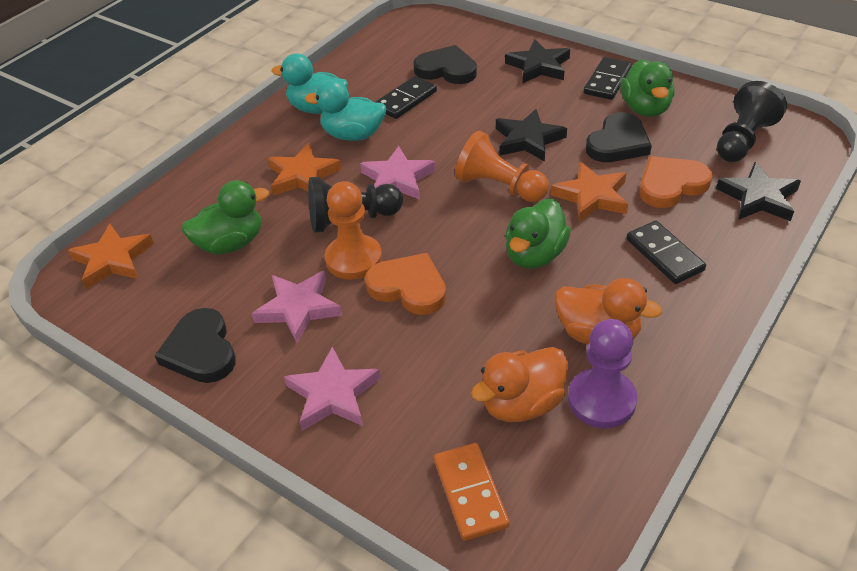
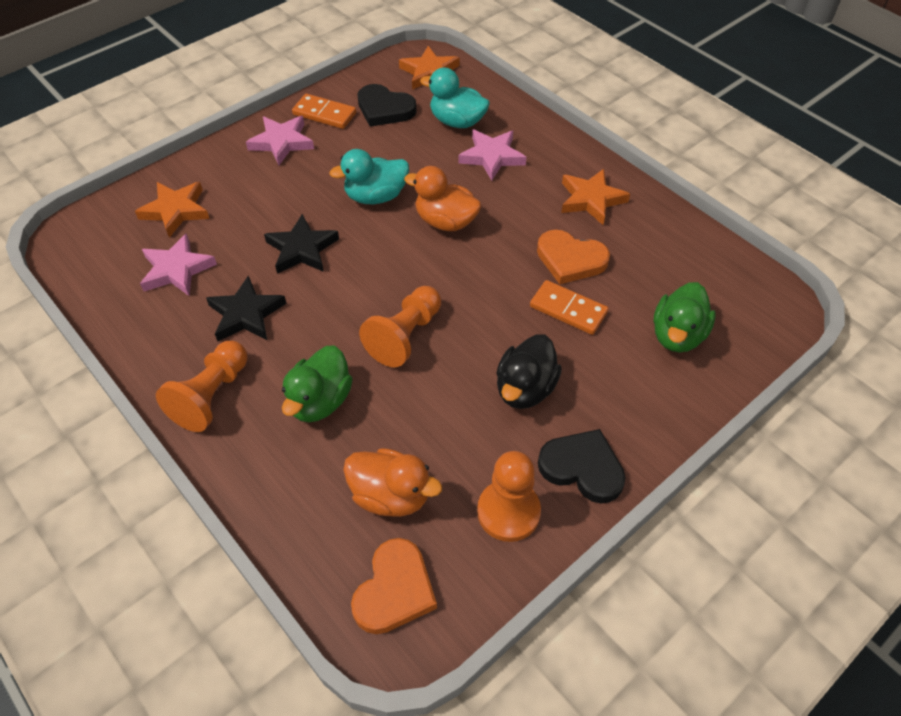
black domino: [376,76,437,119] [584,57,632,100] [626,221,706,284] = 3 -> none = 0
black duck: none = 0 -> [496,334,562,409] = 1
black heart: [155,308,236,383] [413,45,477,84] [586,112,652,162] = 3 -> [357,84,417,127] [538,429,626,503] = 2
black pawn: [308,177,403,233] [717,81,787,162] = 2 -> none = 0
black star: [496,109,567,162] [505,39,570,83] [716,162,801,221] = 3 -> [206,275,287,341] [264,214,339,274] = 2
green duck: [181,180,269,254] [505,199,571,269] [620,59,674,117] = 3 -> [282,345,353,422] [654,282,716,353] = 2
orange domino: [434,443,510,541] = 1 -> [292,94,356,129] [530,280,609,335] = 2
orange pawn: [325,181,382,279] [455,131,549,202] = 2 -> [156,341,248,432] [359,286,441,367] [477,451,541,542] = 3
purple pawn: [568,319,637,428] = 1 -> none = 0

